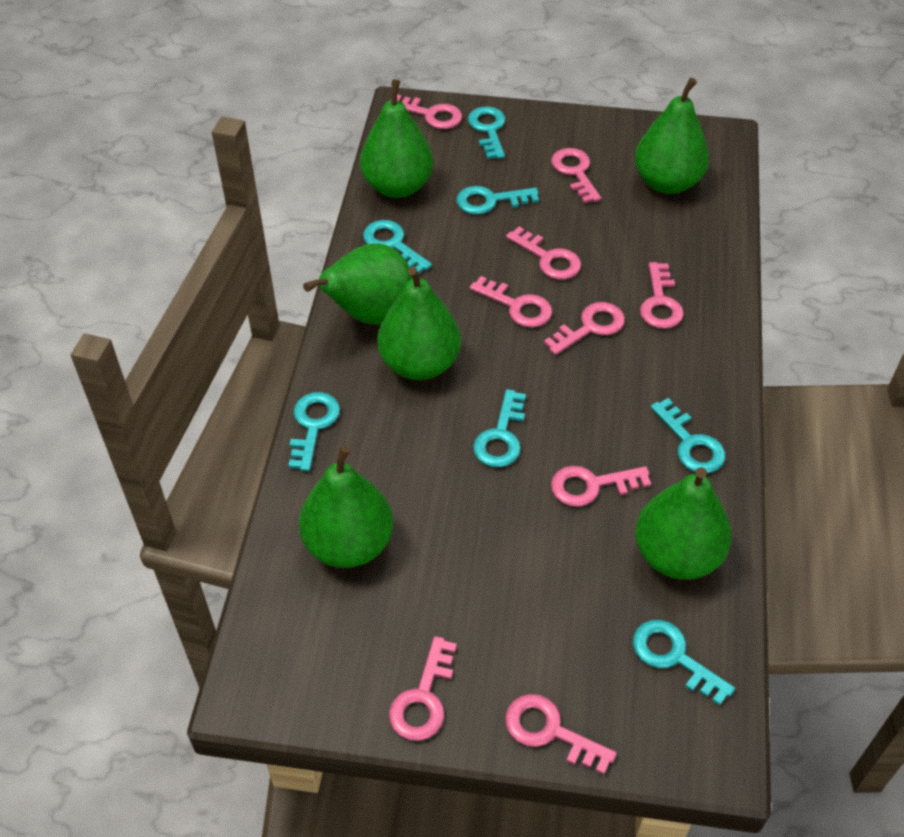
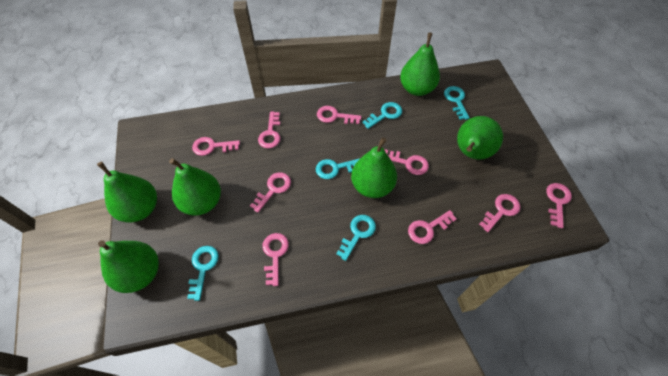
turquoise key: [288,392,340,471] [363,220,432,274] [456,186,539,215] [468,107,506,159] [473,389,526,467] [633,620,735,706] [651,398,725,473] = 7 -> [187,246,219,301] [316,159,359,179] [336,215,376,261] [362,102,402,129] [444,86,470,120] = 5

